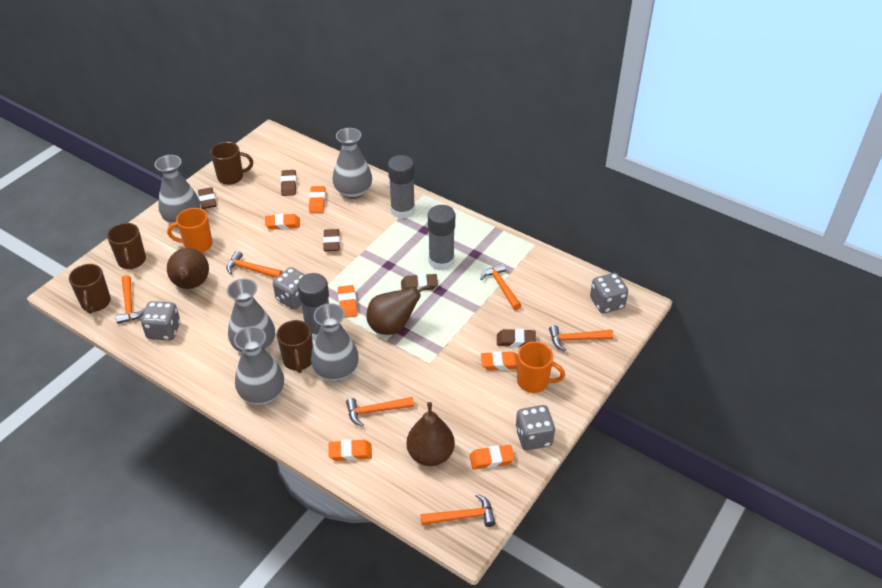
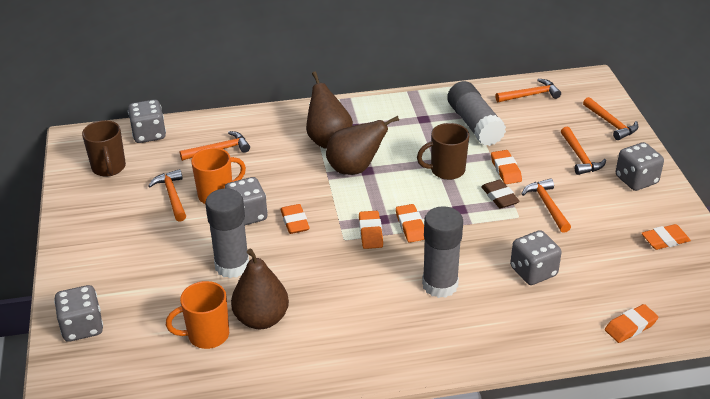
brown eraser: [198,187,217,209] [281,170,297,196] [323,229,340,251] [401,274,438,290] [497,329,536,347] = 5 -> [481,180,520,209] = 1
brown mug: [69,264,111,314] [107,223,146,270] [210,142,253,185] [277,320,313,373] = 4 -> [82,120,126,177] [417,123,469,180] = 2
grey dice: [141,301,180,340] [273,267,305,310] [515,405,555,450] [590,273,628,314] = 4 -> [54,285,103,342] [128,100,166,143] [225,177,268,225] [510,230,562,285] [616,142,664,191] = 5
grey vase: [154,155,201,227] [227,279,275,353] [234,326,284,405] [311,303,359,381] [333,128,372,199] = 5 -> none = 0

